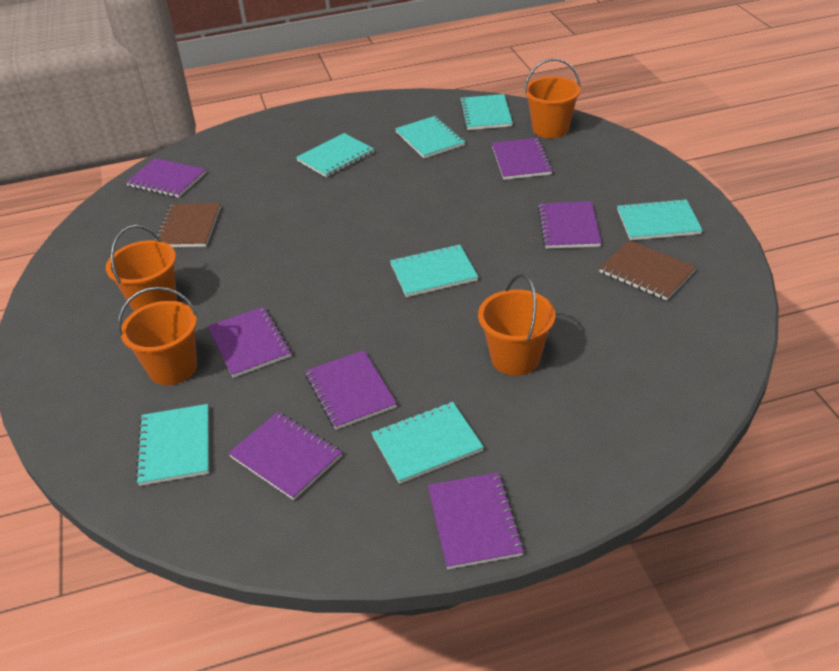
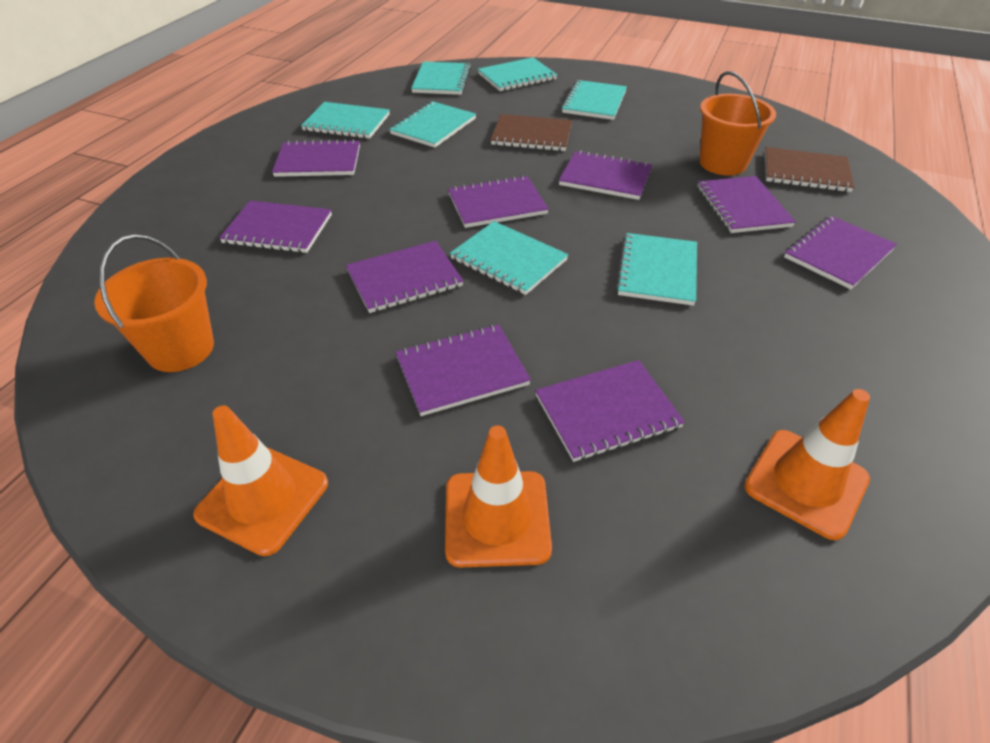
orange bucket: [106,225,177,311] [118,286,198,385] [478,274,555,376] [524,59,581,138] = 4 -> [94,234,214,372] [700,71,776,176] = 2
orange traffic cone: none = 0 -> [193,405,328,556] [445,425,552,567] [744,389,870,540] = 3
purple notebook: [126,158,206,198] [207,306,291,378] [228,412,342,500] [306,350,397,430] [428,472,524,569] [492,138,553,180] [538,201,602,249] = 7 -> [219,201,332,253] [272,139,360,177] [346,241,463,313] [396,324,531,416] [448,175,549,228] [535,360,685,462] [559,151,652,200] [697,176,796,233] [784,215,897,289] = 9

